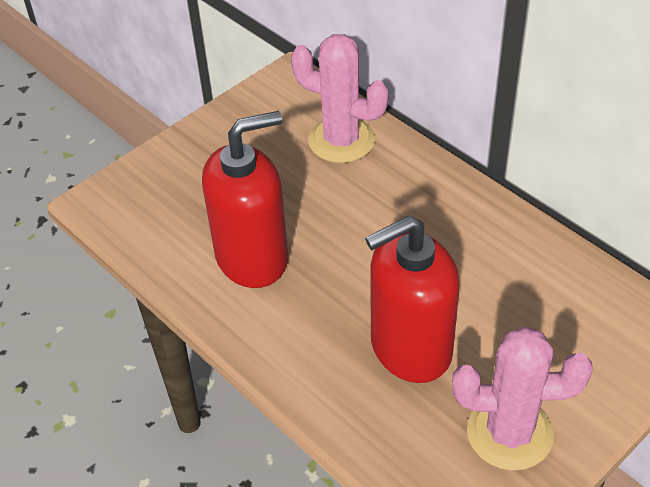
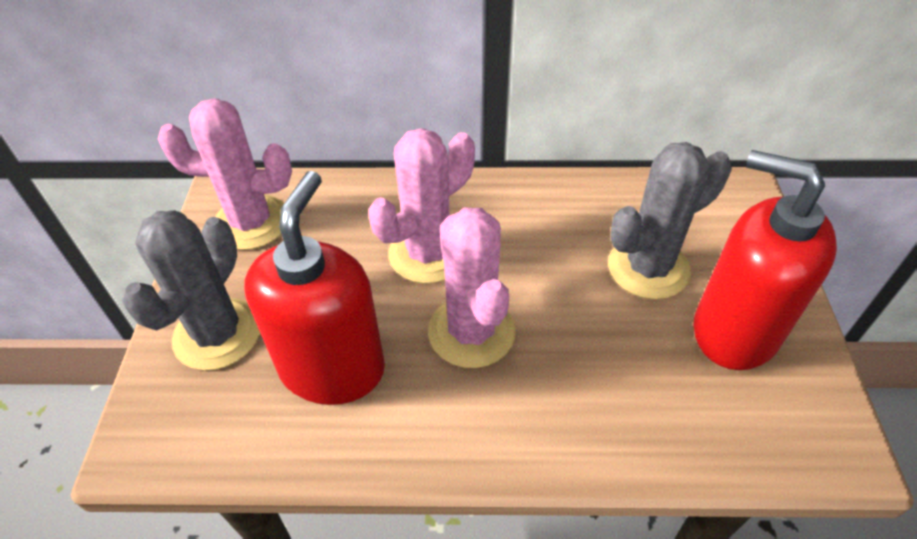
grey cactus: none = 0 -> [122,210,260,370] [608,142,732,299] = 2
pink cactus: [291,34,389,163] [452,326,593,471] = 2 -> [158,98,292,250] [369,128,475,284] [428,207,515,368] = 3

